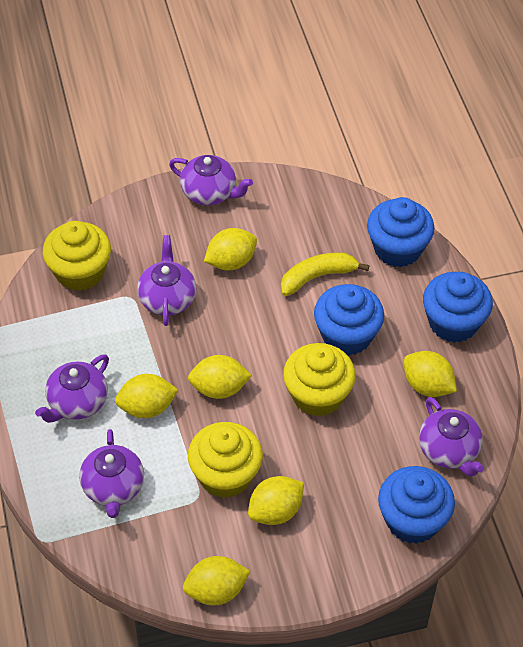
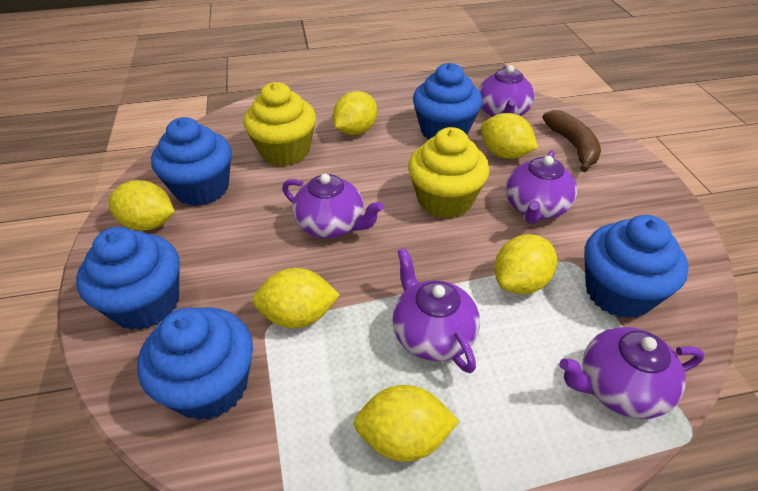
blue cupcake: [314,284,384,356] [367,197,435,267] [378,466,455,544] [423,272,493,343] = 4 -> [76,227,180,330] [137,307,253,420] [151,117,232,206] [413,63,482,140] [584,215,689,319] = 5
brown banana: none = 0 -> [542,110,601,172] = 1
yellow banana: [281,252,369,296] = 1 -> none = 0
yellow cupcake: [43,221,111,291] [188,422,263,498] [283,343,356,417] = 3 -> [244,82,316,166] [408,127,490,219] = 2

